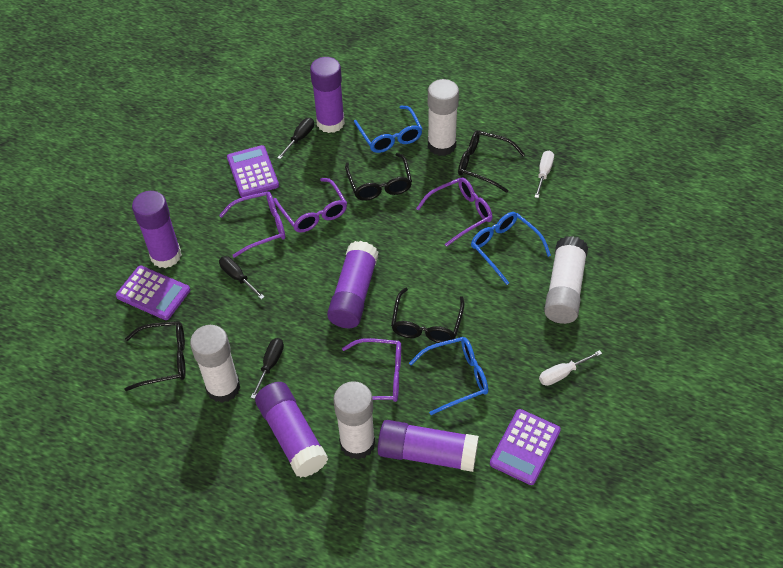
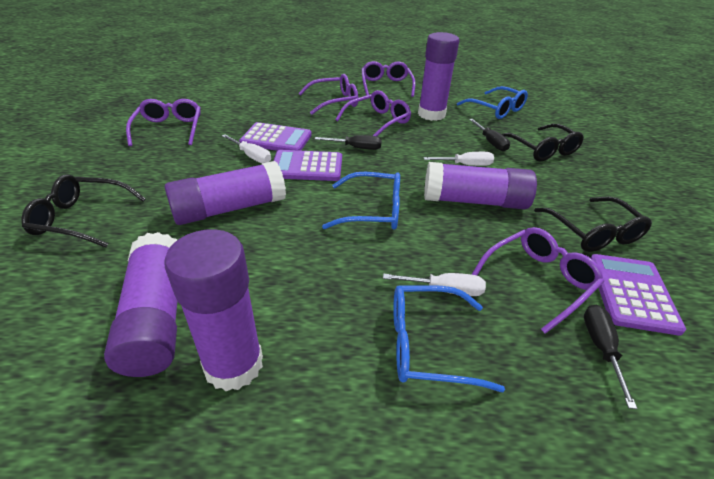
black glasses: [125,321,186,391] [345,153,412,201] [391,287,465,343] [458,130,525,193] = 4 -> [21,174,146,248] [502,124,584,162] [534,197,652,252] = 3
purple glasses: [219,191,285,258] [273,178,347,233] [342,338,401,402] [416,178,492,247] = 4 -> [126,99,201,146] [299,74,358,115] [335,90,411,136] [362,61,415,97] [471,227,604,334] = 5
white glue stick: [190,325,240,403] [333,381,375,459] [428,79,459,156] [544,236,588,324] = 4 -> none = 0
white screwdriver: [535,150,554,198] [539,350,602,386] = 2 -> [222,134,271,163] [383,273,486,296] [424,152,494,166] = 3

